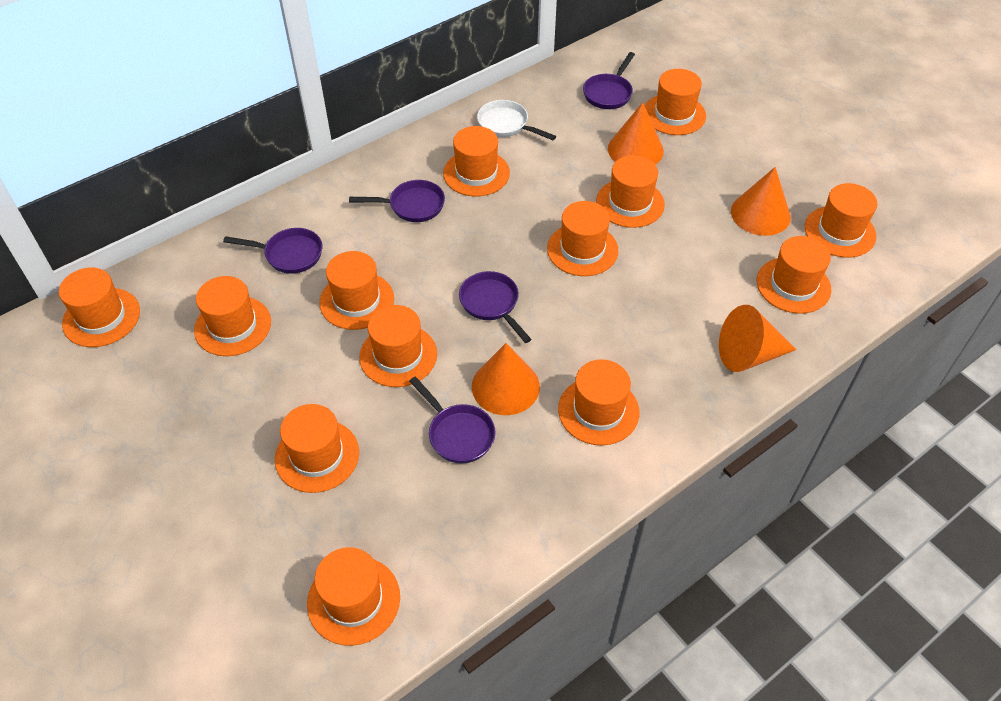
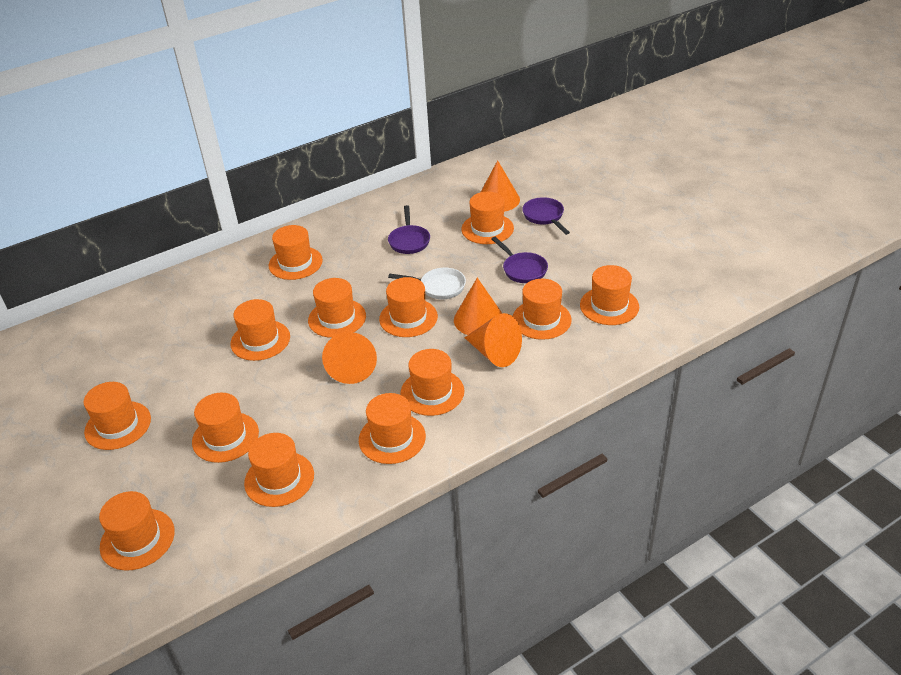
purple pan: [223,228,322,274] [349,180,445,222] [409,377,495,464] [459,271,532,343] [583,52,635,109] = 5 -> [388,205,430,254] [492,237,548,283] [522,197,570,235] = 3

